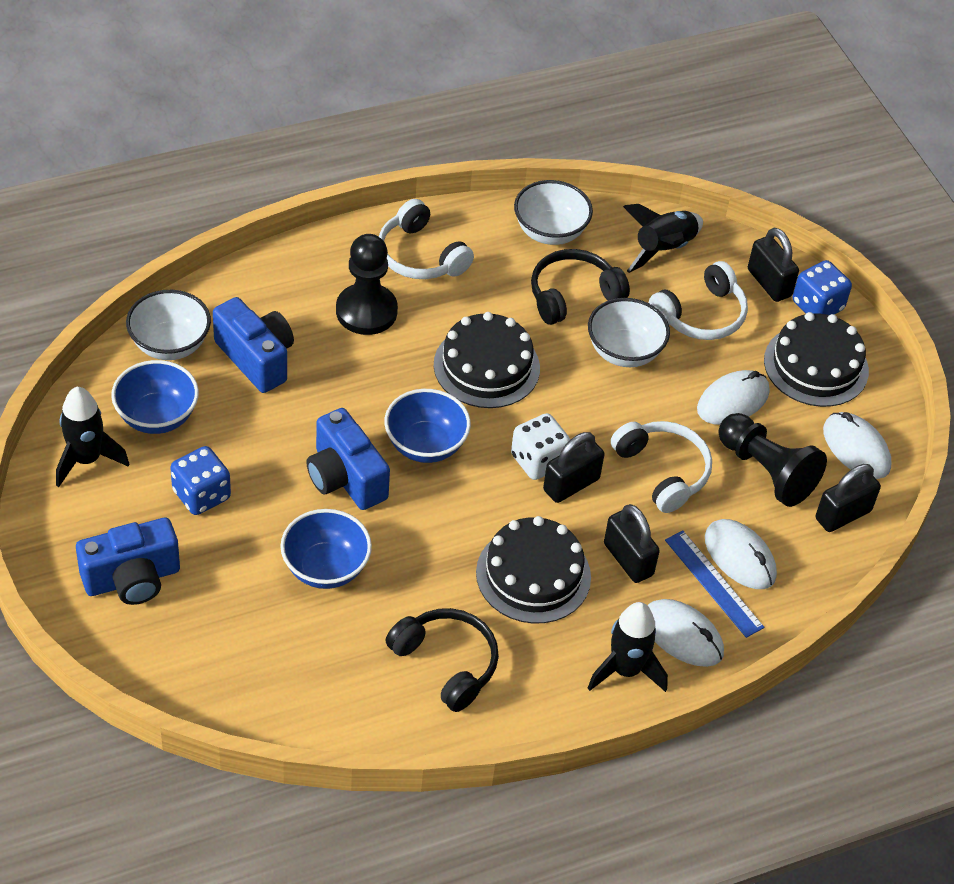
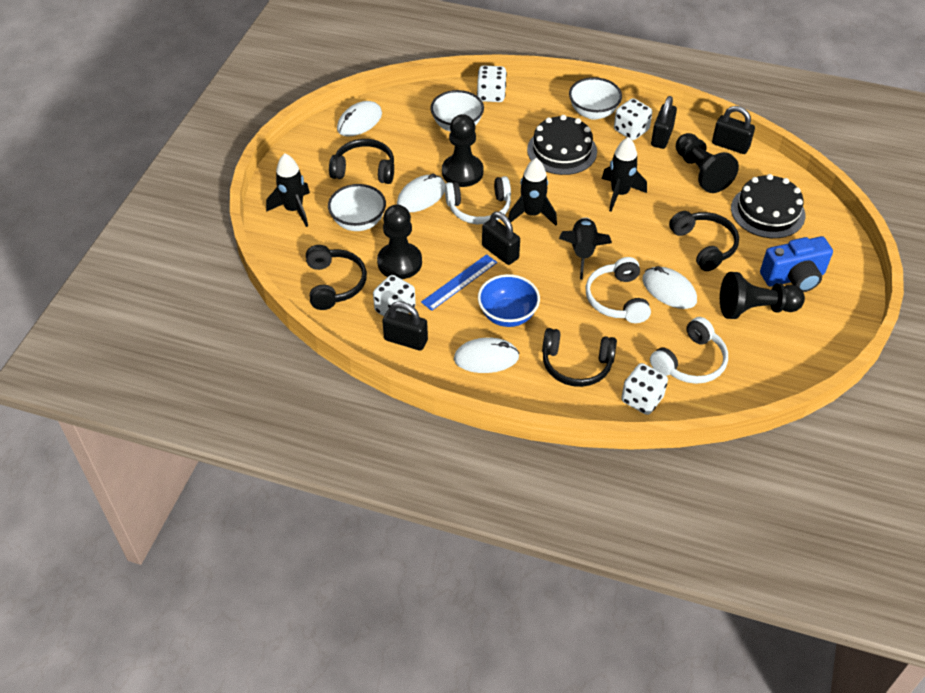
black cake: [434,312,540,408] [476,516,591,624] [764,312,869,407] = 3 -> [527,115,597,175] [731,174,805,238] = 2
black headphones: [386,608,499,712] [531,249,630,325] = 2 -> [306,245,367,310] [329,139,394,184] [542,328,617,387] [669,211,739,271] = 4
black pawn: [336,234,398,335] [718,413,827,507] = 2 -> [377,204,422,279] [442,114,483,187] [676,133,739,193] [720,272,805,319] = 4
black rocket: [56,387,129,487] [588,602,668,692] [623,204,703,273] = 3 -> [266,154,310,227] [508,158,557,226] [559,217,612,280] [602,137,647,212] = 4
blue bowl: [111,360,199,434] [280,509,372,589] [384,389,471,463] = 3 -> [478,274,540,327] = 1
blue camera: [76,518,180,605] [213,297,294,393] [306,408,390,510] = 3 -> [760,236,833,292] = 1
blue dice: [170,446,231,515] [793,260,852,315] = 2 -> none = 0
white dice: [511,413,570,480] = 1 -> [373,275,416,316] [477,65,507,102] [614,98,652,140] [621,363,668,415] = 4

